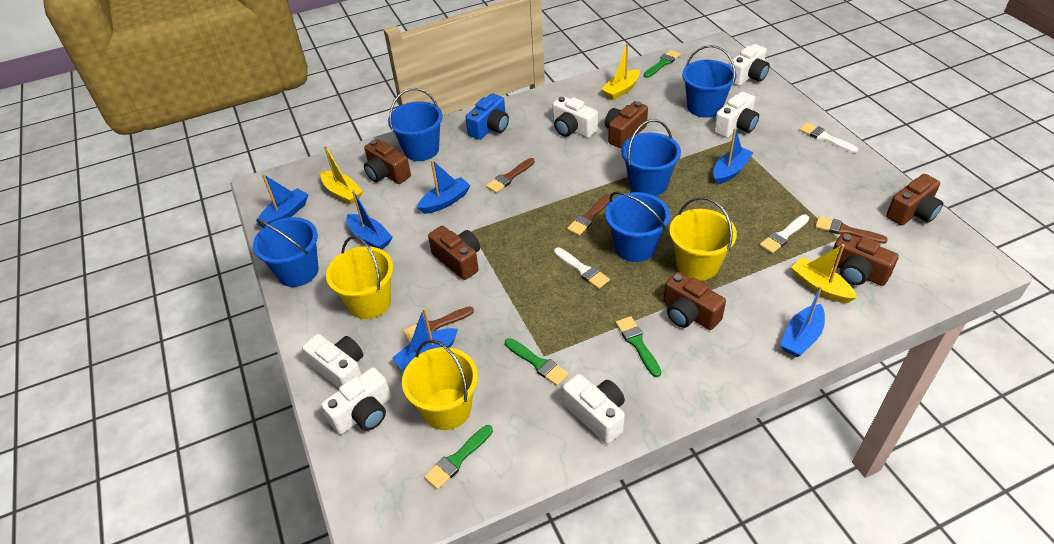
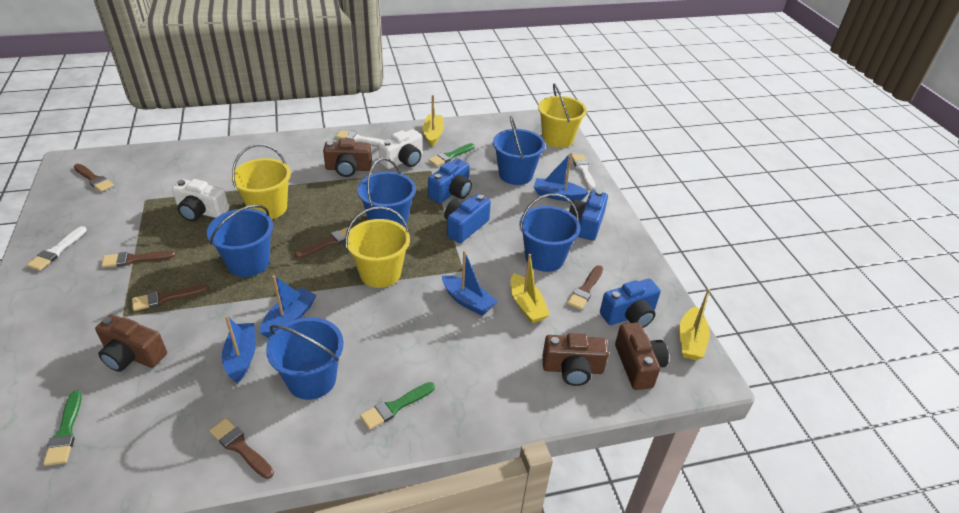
blue boat: [256,174,308,227] [347,190,393,250] [392,308,458,372] [417,160,471,214] [713,128,754,185] [780,286,825,357] = 6 -> [222,315,256,384] [260,275,317,338] [442,251,498,316] [534,152,589,201] = 4
blue camera: [465,94,509,140] = 1 -> [428,158,472,203] [444,194,491,243] [569,190,608,240] [600,279,661,328] = 4
brown brush: [403,306,474,343] [486,158,535,193] [567,194,610,236] [815,216,888,244] = 4 -> [74,164,114,192] [101,251,176,268] [132,284,209,311] [210,418,274,479] [295,227,351,258] [567,265,603,310] = 6
brown camera: [364,139,411,184] [428,226,480,280] [605,101,648,148] [663,272,726,330] [833,232,899,286] [886,174,943,226] = 6 -> [95,314,167,372] [323,139,372,177] [542,333,609,386] [615,322,669,390] = 4
green brush: [424,425,493,489] [505,338,569,386] [616,316,661,377] [644,50,681,78] = 4 -> [43,390,82,466] [360,382,435,430] [428,143,475,167] = 3
white camera: [302,334,363,388] [321,367,391,434] [552,96,598,138] [563,374,625,444] [714,92,759,138] [729,44,770,86] = 6 -> [172,179,229,222] [379,129,423,169] = 2

